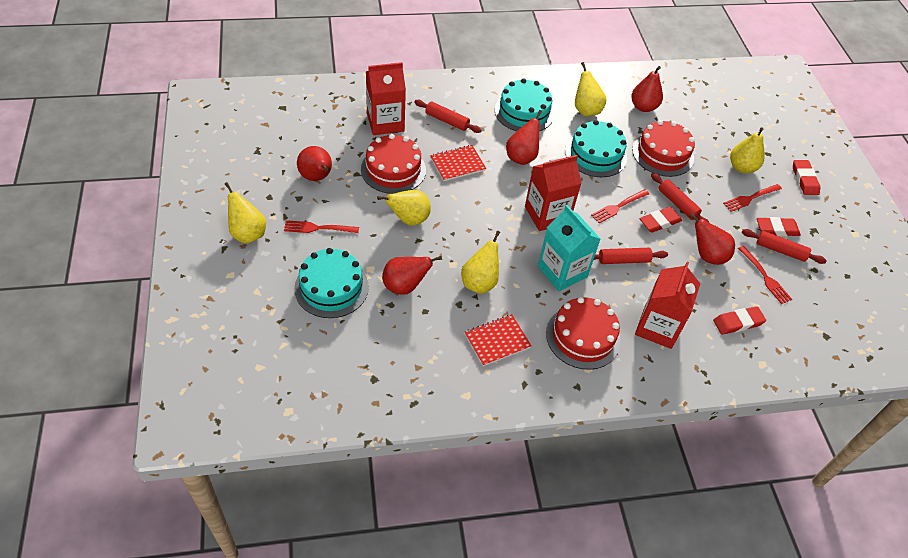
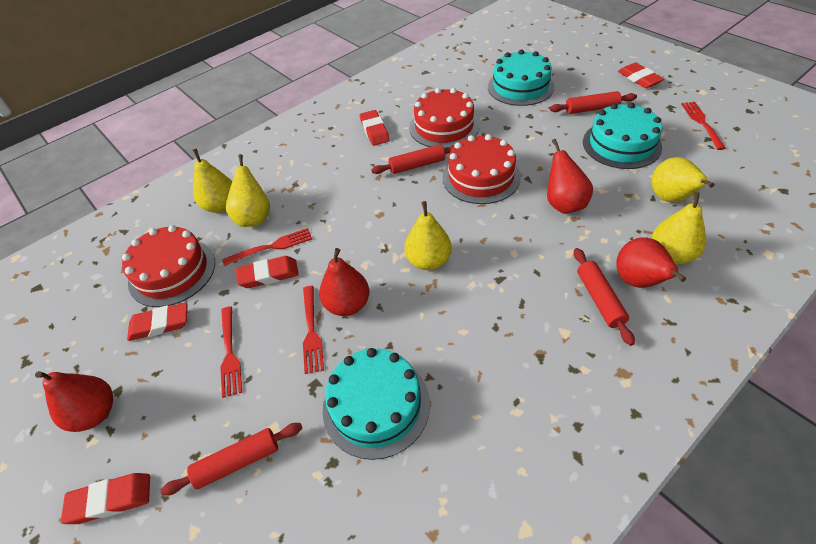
red carton: [366,62,406,135] [525,155,582,231] [635,262,700,349] = 3 -> none = 0
red eraser: [639,207,682,233] [713,306,766,335] [757,217,801,236] [793,160,820,195] = 4 -> [61,473,150,524] [127,302,187,341] [236,256,299,288] [360,110,390,146] [618,63,664,88] = 5
red notebook: [430,145,486,181] [465,314,531,366] = 2 -> none = 0
red pear: [297,146,332,181] [382,256,442,295] [506,110,542,165] [631,66,663,112] [689,213,735,265] = 5 -> [35,371,113,432] [319,248,369,316] [547,139,593,214] [616,237,686,288] = 4
turquoise carton: [538,205,600,291] = 1 -> none = 0

